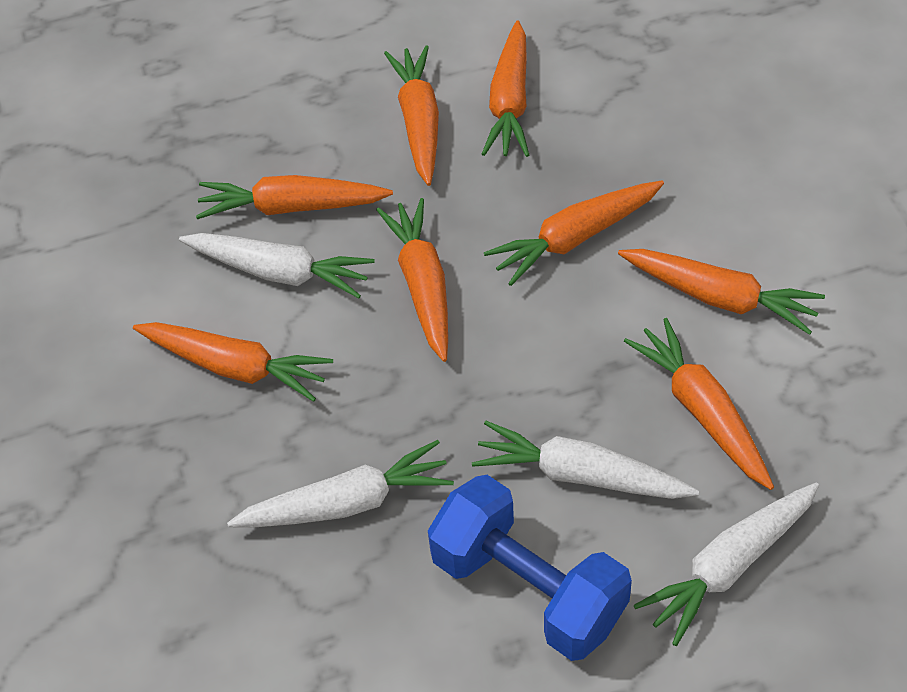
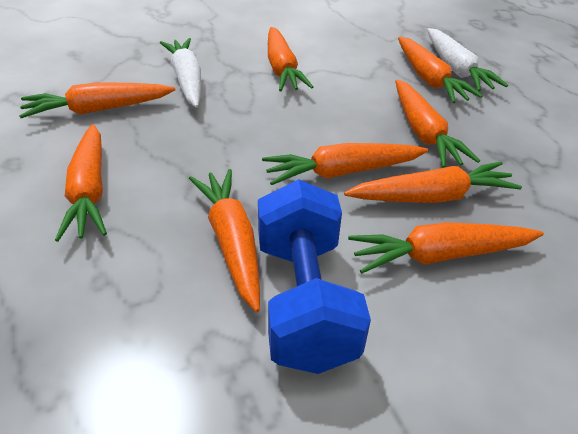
orange carrot: [133,322,333,402] [196,175,393,219] [376,198,448,362] [384,45,439,186] [482,20,529,157] [484,181,664,286] [618,249,825,335] [624,318,774,490] = 8 -> [19,82,175,118] [55,124,107,242] [189,169,260,312] [262,143,428,185] [268,27,313,91] [344,162,522,203] [348,222,544,274] [395,80,480,168] [398,37,483,103] = 9
white carrot: [179,233,374,298] [227,440,454,528] [472,421,699,499] [634,482,819,646] = 4 -> [160,38,201,108] [427,28,508,91] = 2

